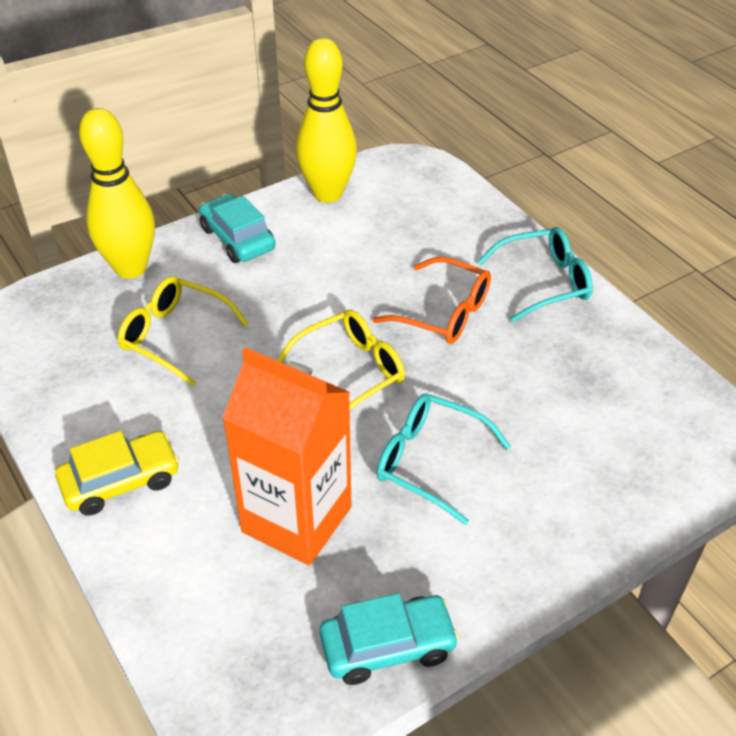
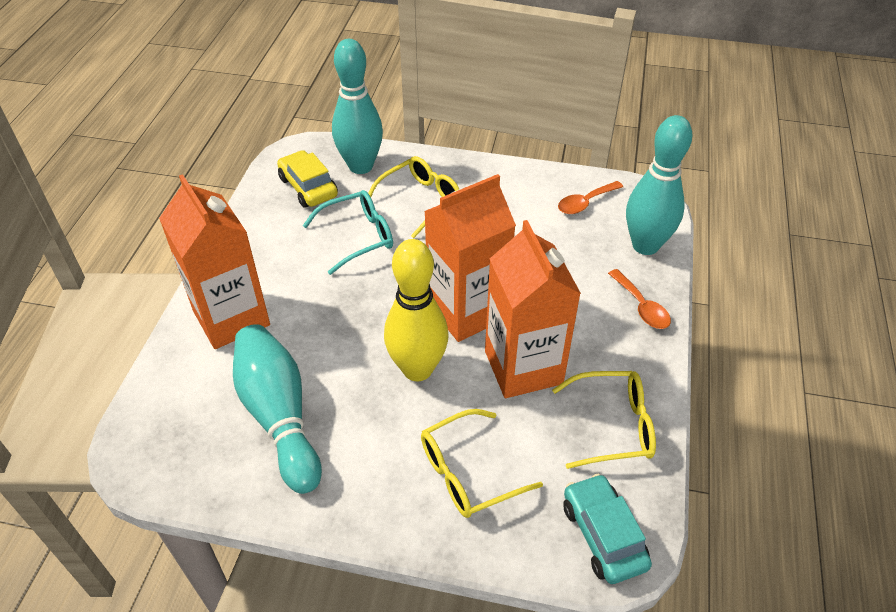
orange carton: [222,347,351,565] = 1 -> [159,174,270,349] [424,174,516,342] [485,220,581,398] = 3
orange glasses: [373,257,491,344] = 1 -> none = 0
orange spoon: none = 0 -> [558,181,623,214] [608,269,671,329] = 2
turquoise bowling pin: none = 0 -> [233,324,322,494] [332,39,383,174] [626,115,692,255] = 3
turquoise car: [199,194,276,263] [320,593,459,685] = 2 -> [563,474,652,584] = 1
turquoise glasses: [376,393,511,525] [477,227,593,322] = 2 -> [303,190,393,275] = 1
yellow bowling pin: [79,108,155,279] [296,38,357,203] = 2 -> [384,239,449,381] = 1
yellow glasses: [117,276,249,386] [277,310,405,410] = 2 -> [368,156,459,238] [421,409,543,518] [552,371,656,469] = 3

